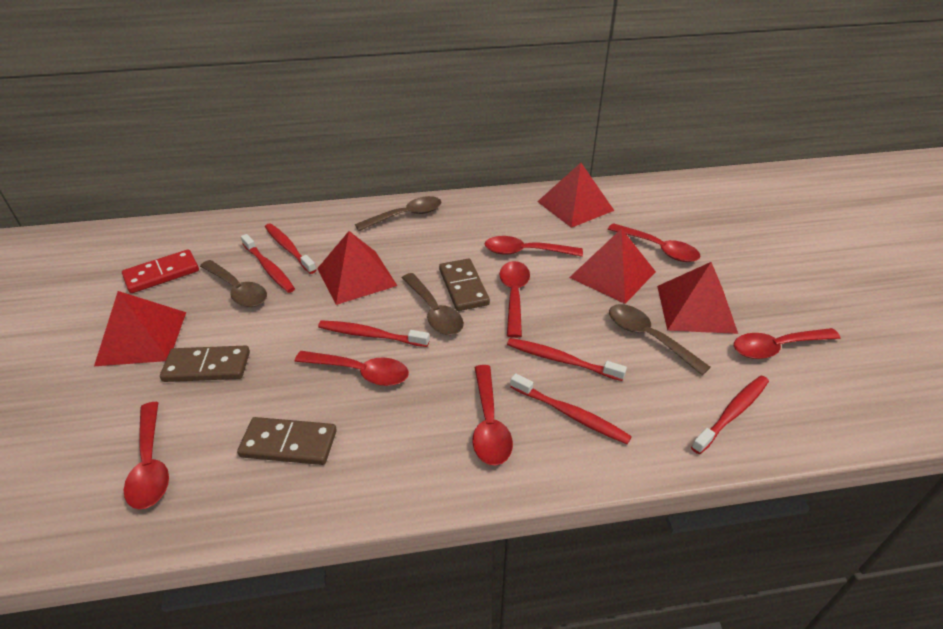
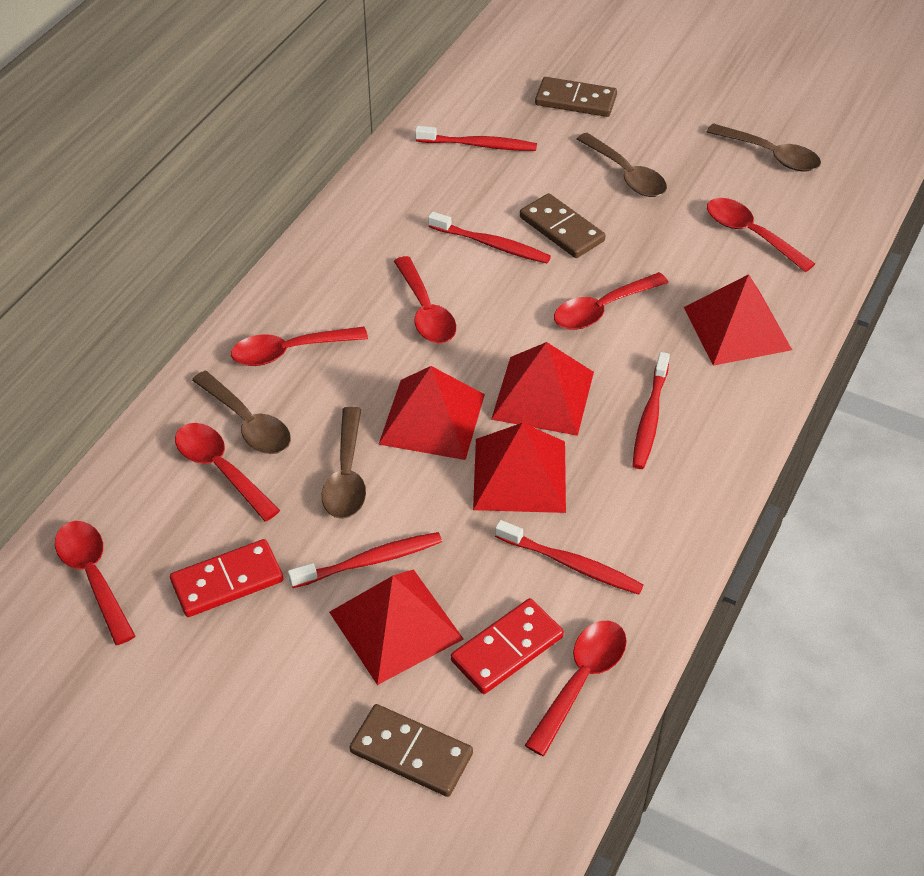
red domino: [122,249,199,293] = 1 -> [170,539,283,617] [451,598,564,694] = 2
red toothbrush: [241,234,295,293] [265,223,316,274] [318,320,430,347] [507,338,627,381] [510,373,632,444] [691,376,769,454] = 6 -> [288,532,442,588] [415,126,537,151] [428,212,551,263] [495,520,644,595] [632,352,670,469] = 5

